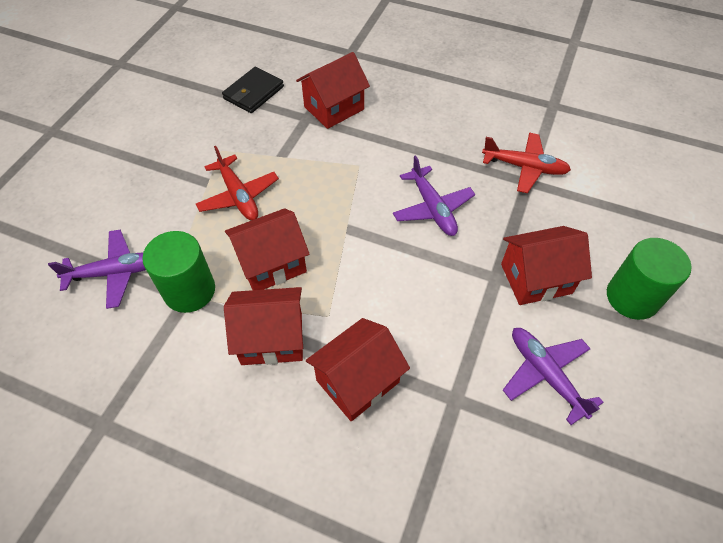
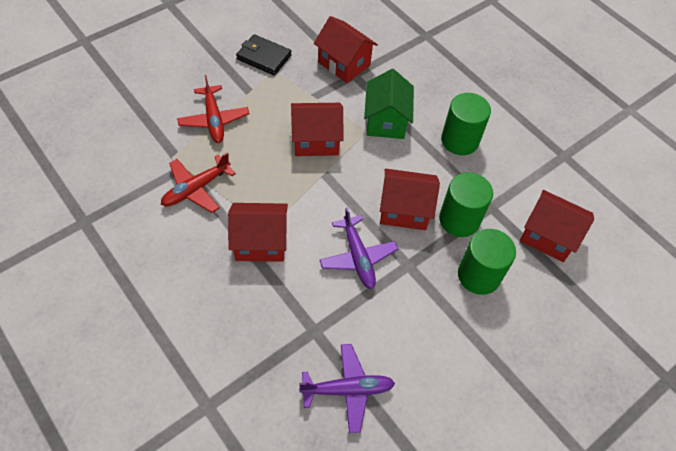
green cylinder: [142,231,215,313] [607,238,692,320] = 2 -> [439,172,493,237] [441,93,491,155] [458,229,516,295] = 3
green house: none = 0 -> [364,69,414,139] = 1
purple plane: [48,230,146,309] [393,155,475,236] [503,328,604,425] = 3 -> [299,344,395,433] [320,207,398,289] = 2

